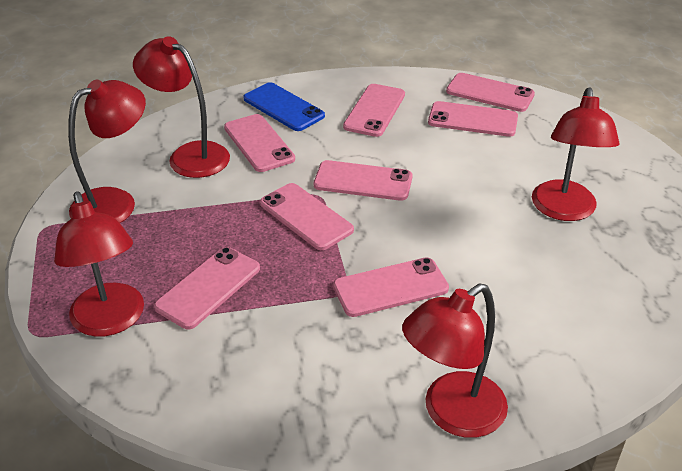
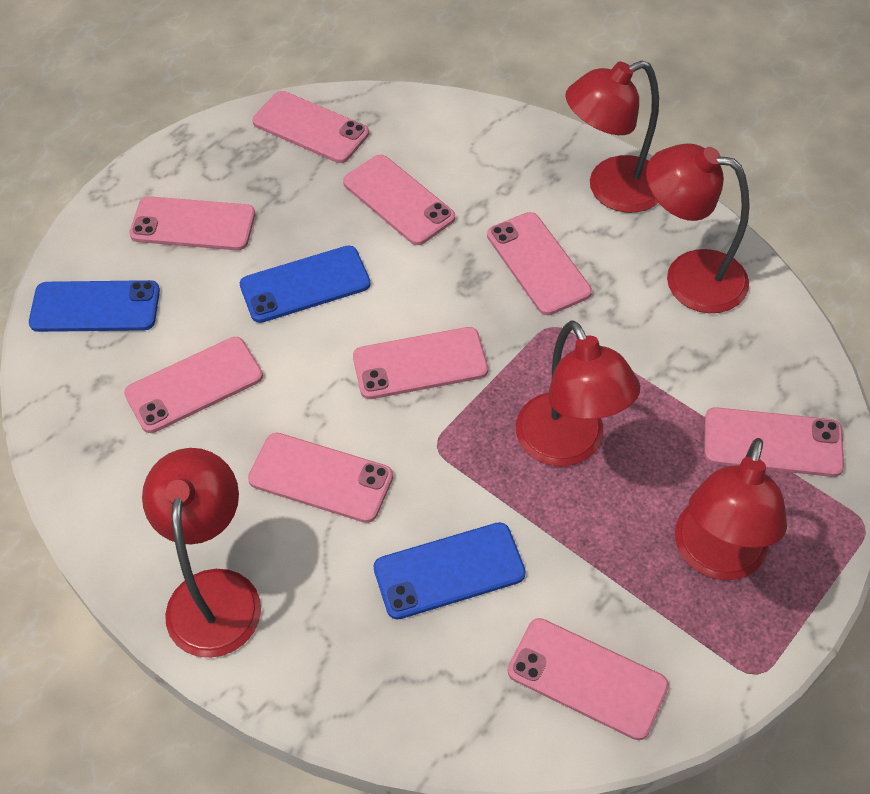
blue phone: [243,82,325,131] = 1 -> [29,280,160,332] [240,245,371,323] [373,522,526,619] = 3
pink phone: [154,247,260,329] [224,114,295,172] [260,183,354,250] [314,160,413,201] [333,257,449,317] [343,84,405,137] [428,101,518,137] [446,73,535,112] = 8 -> [124,337,263,433] [129,196,255,250] [248,433,393,523] [252,91,369,163] [343,155,455,245] [353,327,488,399] [487,212,592,315] [508,618,669,740] [704,407,844,477] = 9

